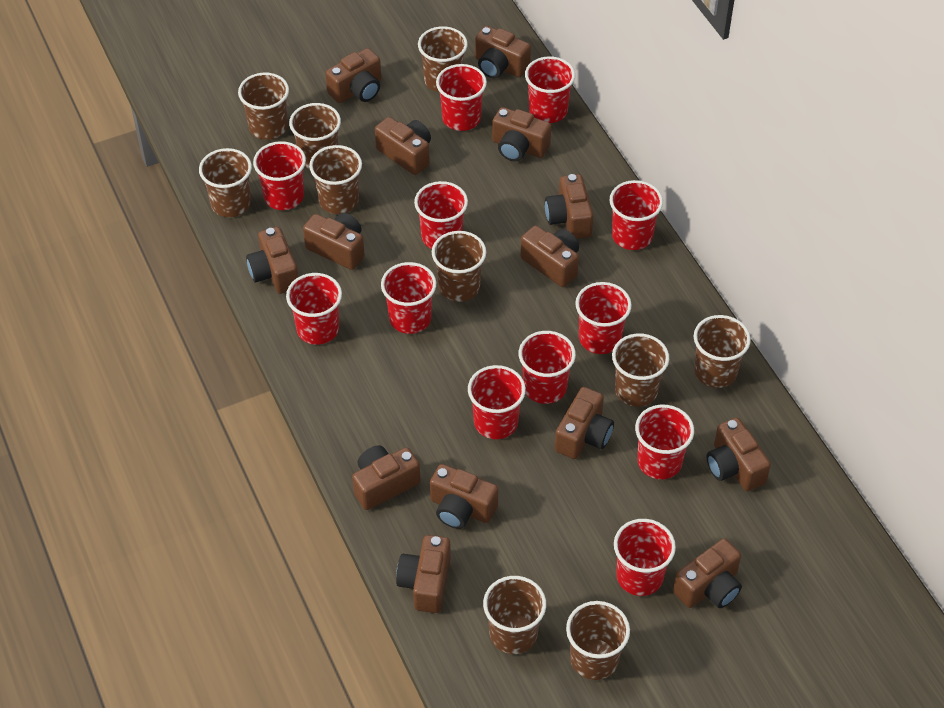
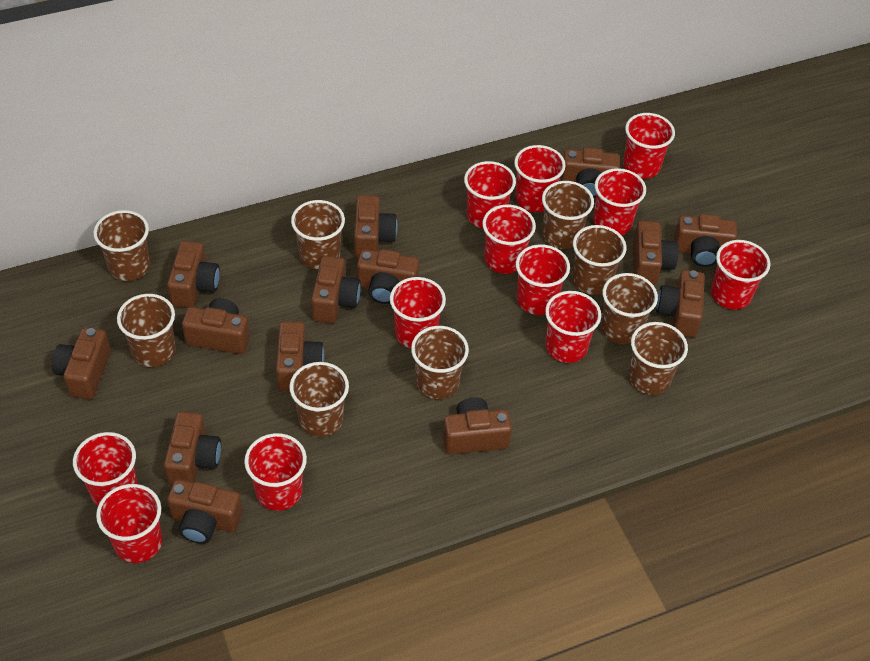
brown cup: [199,148,252,217] [238,73,289,140] [289,103,341,169] [309,145,362,214] [418,26,468,92] [432,231,486,302] [483,576,546,654] [566,601,630,680] [612,333,669,407] [694,315,751,388] = 10 -> [93,210,150,281] [117,294,176,367] [289,362,349,437] [291,200,345,270] [411,326,469,399] [542,181,594,249] [572,225,627,295] [601,273,658,344] [628,322,688,395] = 9

